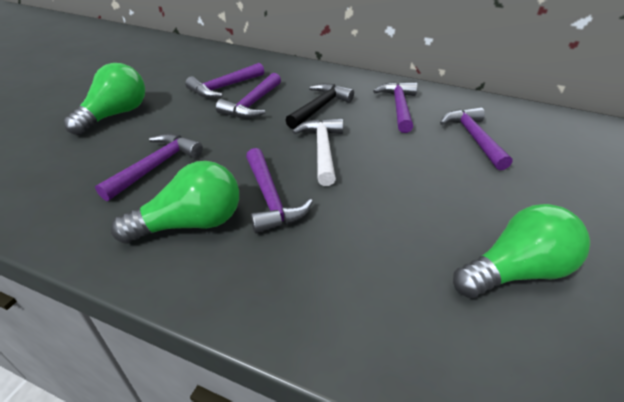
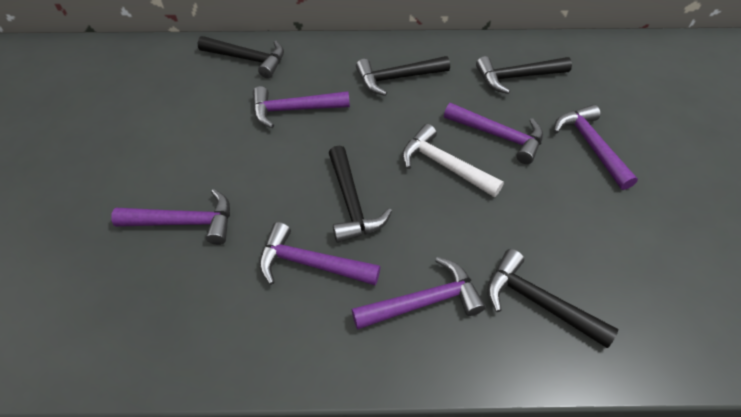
black hammer: [286,83,354,129] = 1 -> [198,36,284,78] [329,145,392,243] [356,56,450,96] [476,56,572,94] [487,249,618,348] = 5
green light bulb: [64,63,145,135] [111,161,239,244] [453,204,590,298] = 3 -> none = 0

